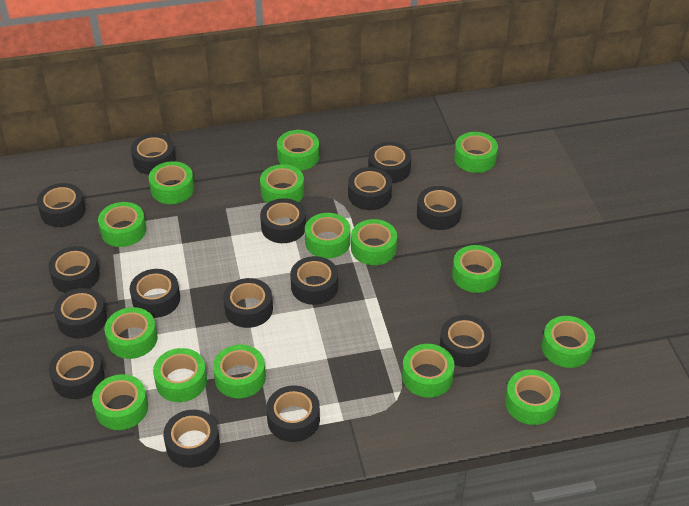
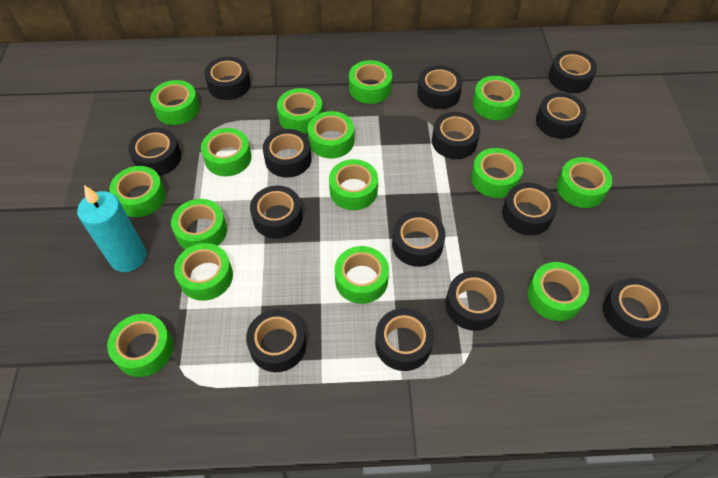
black tape: [37,183,85,227] [48,246,100,293] [49,345,104,399] [54,288,107,339] [130,269,180,318] [131,134,176,175] [163,410,220,468] [223,278,273,328] [260,198,306,243] [266,385,320,442] [290,256,338,305] [348,167,392,210] [368,142,411,183] [417,186,462,230] [440,315,491,367] = 15 -> [128,128,181,176] [204,57,251,100] [246,309,306,372] [250,186,303,239] [263,129,312,178] [375,308,434,371] [392,212,446,267] [417,65,463,109] [432,112,480,159] [445,271,504,331] [502,183,558,235] [536,93,587,139] [549,50,597,93] [603,278,669,338] = 14
turquoise candle: none = 0 -> [77,185,146,272] = 1

